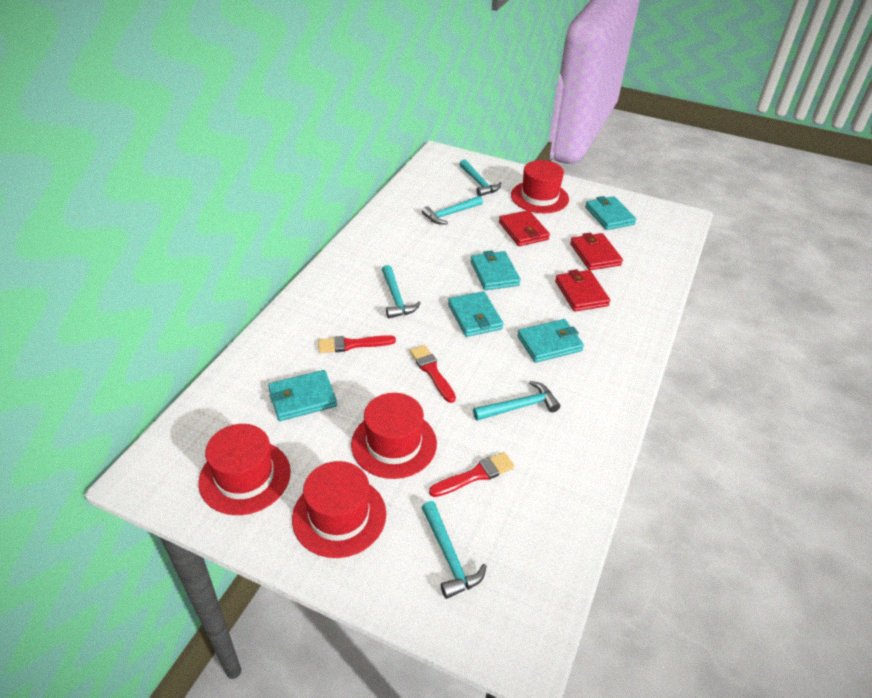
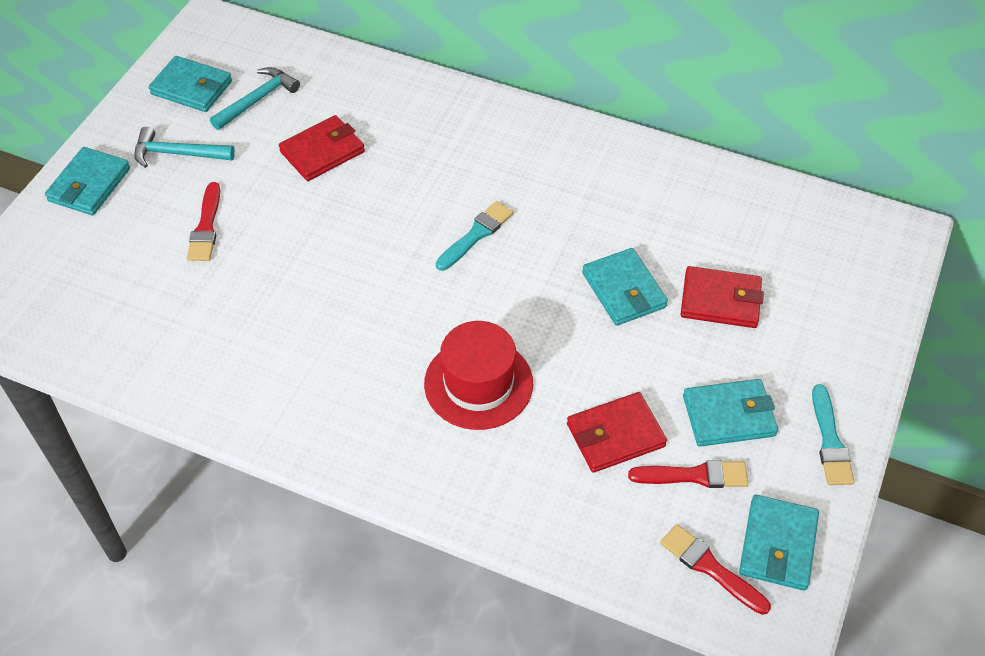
red hat: [198,424,291,515] [292,461,386,558] [351,393,437,479] [511,160,569,213] = 4 -> [424,321,533,430] = 1
turquoise brush: none = 0 -> [436,201,513,271] [812,384,855,485] = 2
turquoise hammer: [382,265,421,318] [422,196,483,225] [422,501,487,599] [459,159,501,196] [473,381,560,421] = 5 -> [134,127,235,168] [210,67,300,130] = 2

